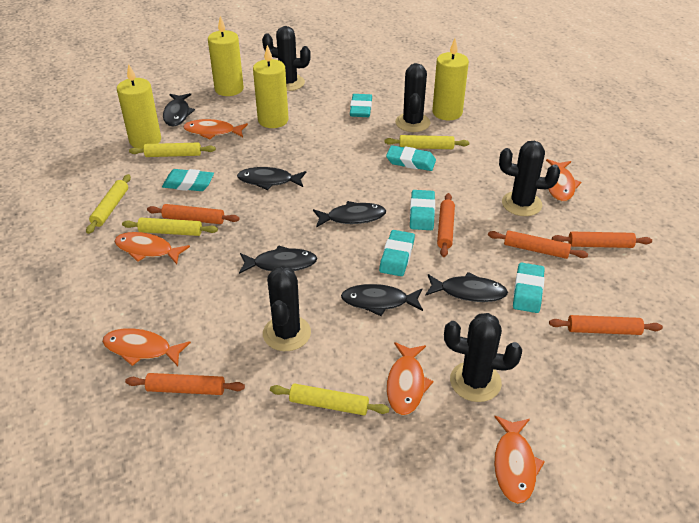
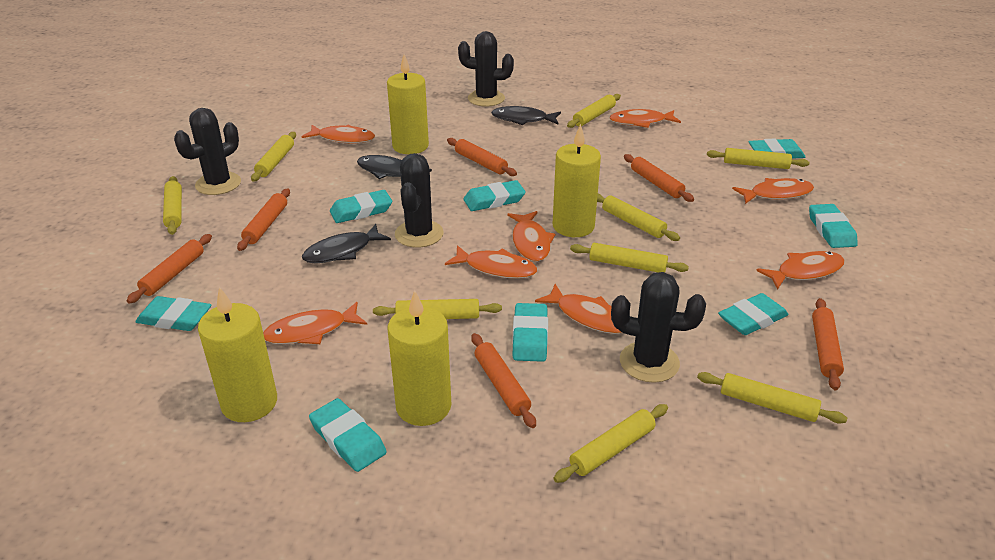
black cactus: [262,26,311,91] [263,265,311,351] [395,63,431,132] [444,313,522,402] [499,141,560,216] = 5 -> [174,108,241,195] [395,153,444,248] [458,31,514,106] [611,272,706,383] = 4
black fish: [163,93,195,127] [237,167,307,190] [239,245,318,274] [313,201,386,228] [341,284,423,316] [425,272,508,302] = 6 -> [302,224,391,263] [357,155,432,179] [491,106,561,125] = 3
orange fish: [102,328,191,366] [114,232,190,264] [183,119,248,139] [386,342,433,415] [494,416,545,504] [546,159,581,202] = 6 -> [263,302,367,344] [302,125,375,143] [445,245,537,279] [507,211,555,262] [535,284,622,334] [609,109,681,128] [732,178,814,204] [756,251,845,290] = 8
turquoise eraser: [162,169,214,191] [350,94,372,117] [379,230,415,276] [386,145,436,171] [410,190,435,230] [513,263,545,313] = 6 -> [135,296,211,331] [309,398,387,472] [330,190,392,223] [463,180,526,211] [512,303,548,362] [718,293,789,335] [748,139,805,159] [809,204,858,248] = 8
yellow rolling pin: [86,174,131,234] [122,218,218,236] [129,143,216,157] [270,383,389,415] [385,135,469,149] = 5 -> [163,176,182,235] [251,132,296,182] [373,299,502,319] [554,404,668,483] [567,94,621,128] [570,243,689,273] [597,193,680,241] [697,372,847,424] [707,148,810,169] = 9

